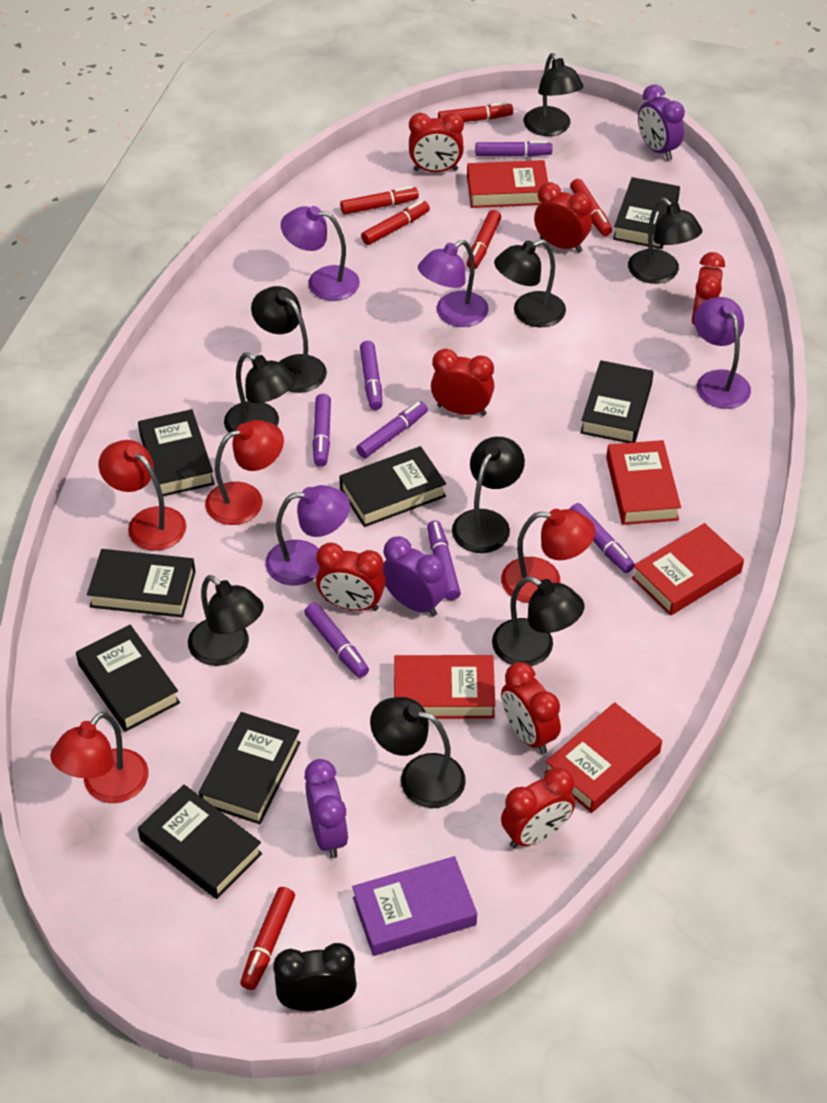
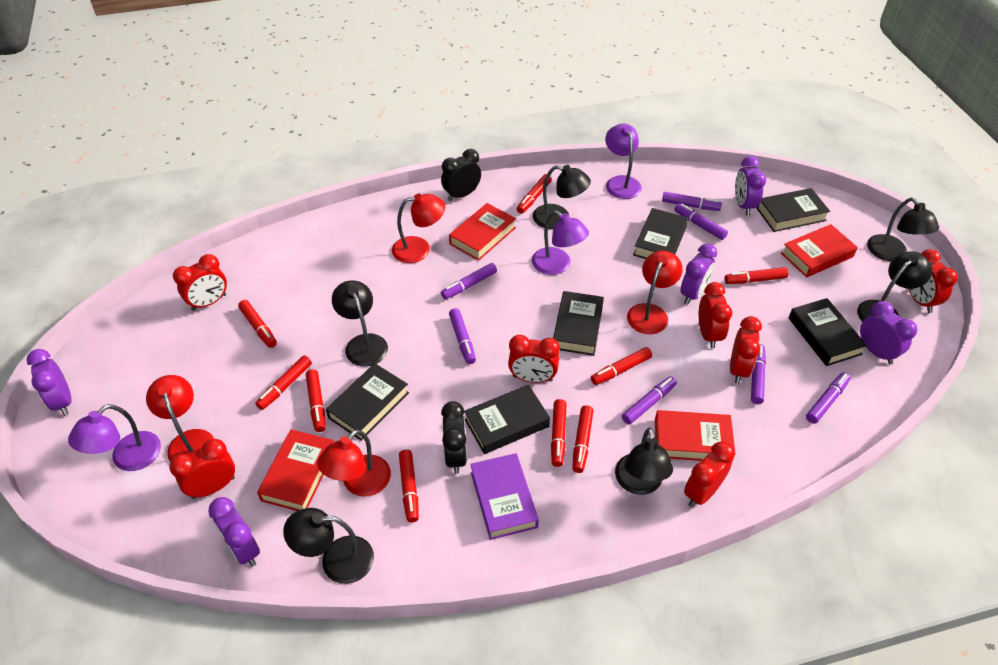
black book: [76,625,180,732] [87,549,196,617] [138,409,215,496] [138,785,262,899] [199,712,301,824] [339,446,446,527] [580,360,654,443] [613,177,680,249] = 8 -> [326,363,409,441] [464,385,550,454] [553,291,604,356] [633,208,688,259] [756,188,830,232] [789,298,867,366] = 6
black clock: [273,943,357,1011] = 1 -> [441,149,481,201] [441,401,467,474] = 2
black lamp: [188,575,264,666] [224,352,296,437] [251,286,327,393] [370,697,466,808] [452,437,525,553] [492,576,584,666] [494,240,566,327] [524,53,584,136] [628,198,702,284] = 9 -> [283,508,374,584] [332,280,388,367] [533,165,591,229] [615,428,673,495] [857,251,932,322] [867,197,939,261] = 6
purple clock: [305,759,348,858] [383,536,447,616] [638,84,685,161] = 3 -> [27,349,72,416] [208,497,260,567] [681,243,717,305] [735,156,766,216] [860,301,917,365] = 5
purple lamp: [265,485,350,585] [281,206,360,301] [418,240,489,327] [694,297,751,409] = 4 -> [68,404,161,471] [532,211,589,275] [605,124,642,199] = 3
red book: [394,655,495,719] [467,160,548,208] [544,702,662,813] [606,440,681,525] [632,523,744,616] = 5 -> [257,429,334,511] [449,203,516,261] [655,410,736,461] [781,224,858,277] = 4
red marker: [240,887,295,990] [340,186,419,215] [361,200,430,245] [438,102,513,122] [466,210,501,269] [570,179,612,236] = 6 -> [238,300,277,348] [255,355,312,410] [306,369,326,432] [399,450,419,523] [517,174,552,214] [551,399,566,467] [572,405,593,473] [591,347,652,385] [724,267,788,284] = 9

